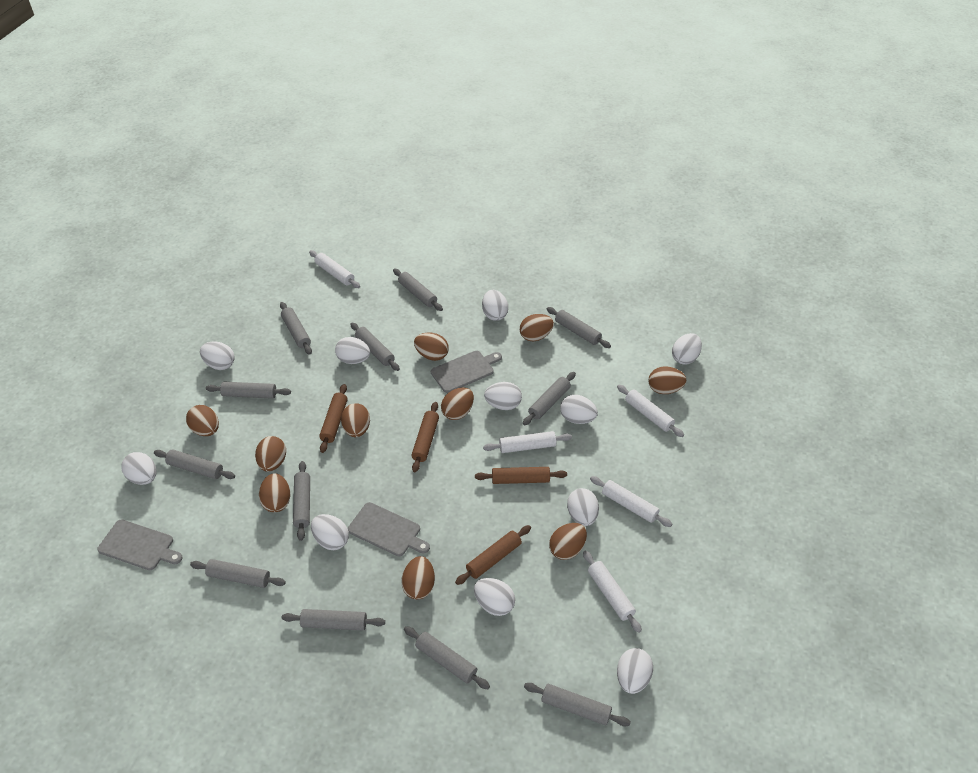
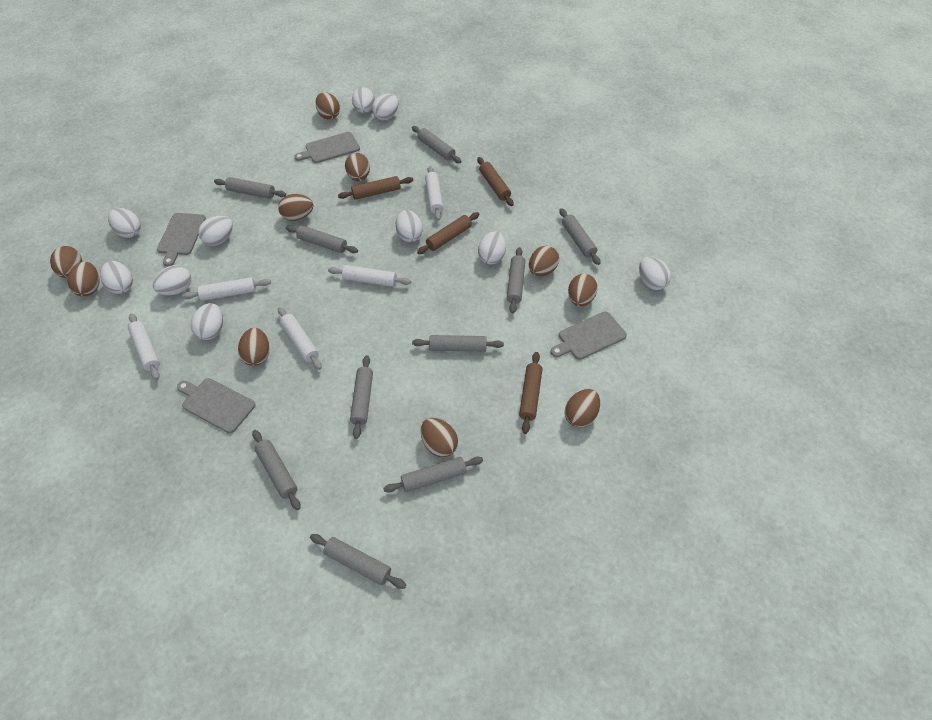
grey cutting board: [97,520,183,570] [348,502,430,556] [431,351,502,393] = 3 -> [157,213,206,267] [177,378,256,433] [294,132,360,163] [551,311,627,360] = 4
grey rolling pin: [154,449,235,479] [190,559,286,588] [206,382,291,399] [280,302,312,355] [282,609,385,630] [293,461,310,541] [350,323,400,371] [393,268,443,311] [404,626,490,689] [523,372,576,426] [524,683,630,727] [547,307,611,348] = 12 -> [214,177,286,199] [252,430,300,510] [286,225,358,253] [310,534,406,589] [350,355,373,439] [383,457,483,493] [412,126,462,163] [412,335,504,352] [507,247,525,313] [560,208,601,265] = 10
white egg: [121,452,156,485] [200,342,235,370] [311,514,349,550] [335,337,370,364] [474,578,515,616] [482,290,508,321] [484,382,522,410] [560,395,598,424] [567,488,599,526] [617,648,653,694] [672,333,702,365] = 11 -> [100,261,133,294] [108,208,141,238] [153,265,191,295] [191,303,223,340] [198,216,233,246] [352,87,375,113] [372,94,398,120] [396,210,423,242] [478,231,506,265] [639,256,671,290] = 10

